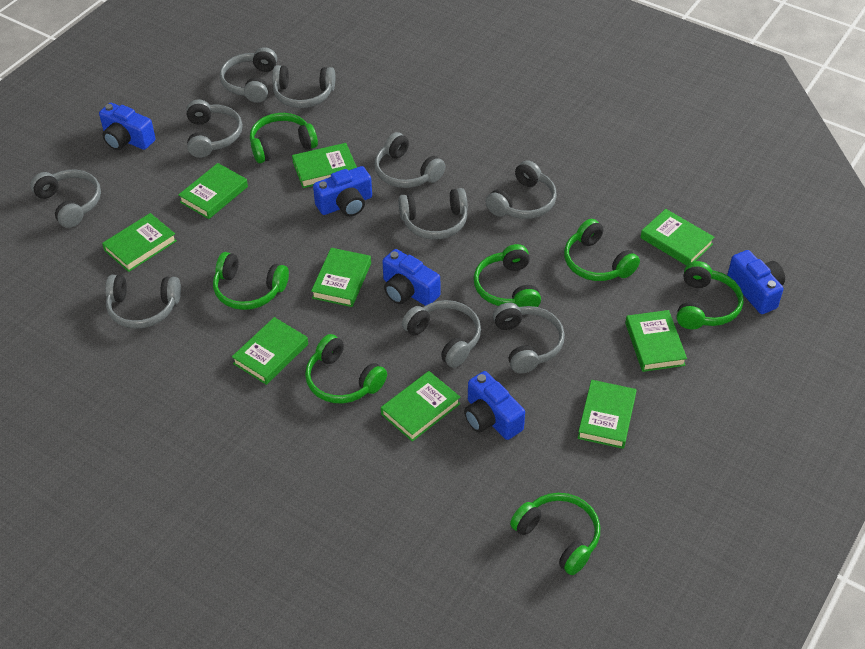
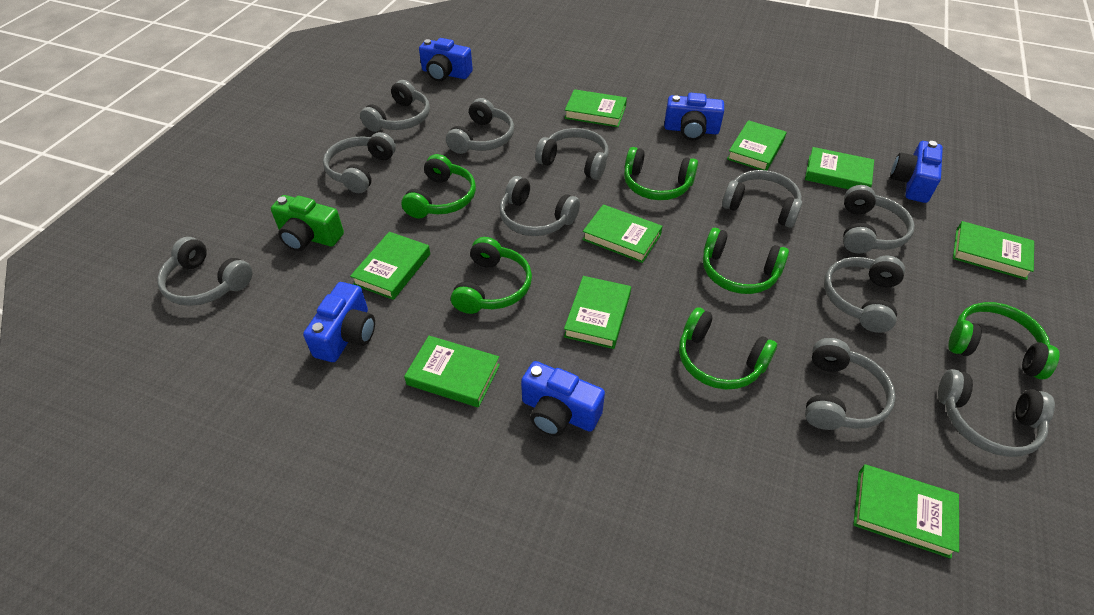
green camera: none = 0 -> [271,195,344,251] = 1
green headphones: [213,252,289,310] [250,113,318,163] [305,334,387,403] [474,244,541,307] [510,493,600,575] [564,219,640,281] [677,261,744,329] = 7 -> [401,154,476,219] [451,237,532,314] [624,147,698,200] [679,307,777,389] [703,228,789,294] [949,302,1059,379] = 6
grey headphones: [30,170,101,228] [105,275,181,329] [186,99,242,158] [220,47,277,103] [272,65,335,108] [374,132,445,188] [398,188,468,240] [402,300,481,368] [485,160,557,219] [493,302,565,374] = 10 -> [157,237,252,306] [323,132,396,193] [360,80,430,132] [446,98,514,154] [499,176,580,236] [535,128,609,180] [722,170,802,228] [805,338,896,430] [824,256,905,333] [843,185,915,254] [938,369,1055,457] = 11

